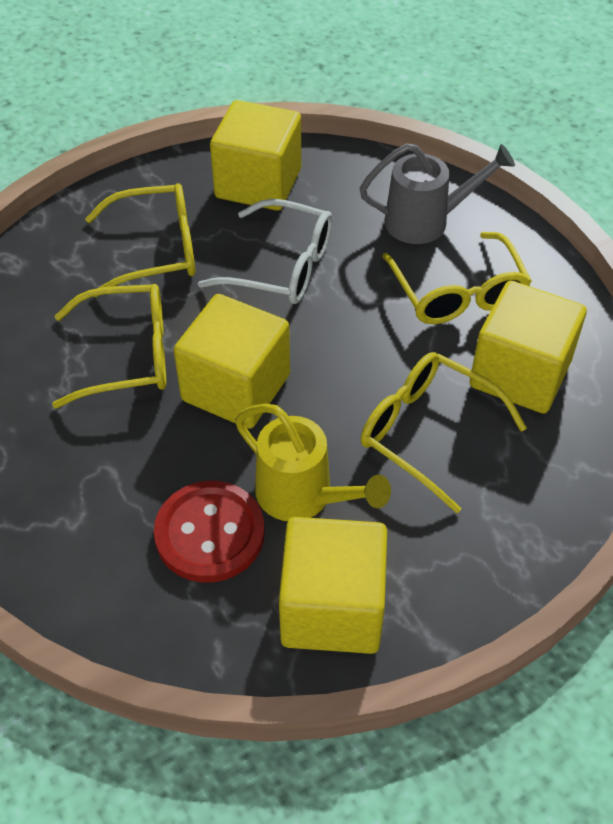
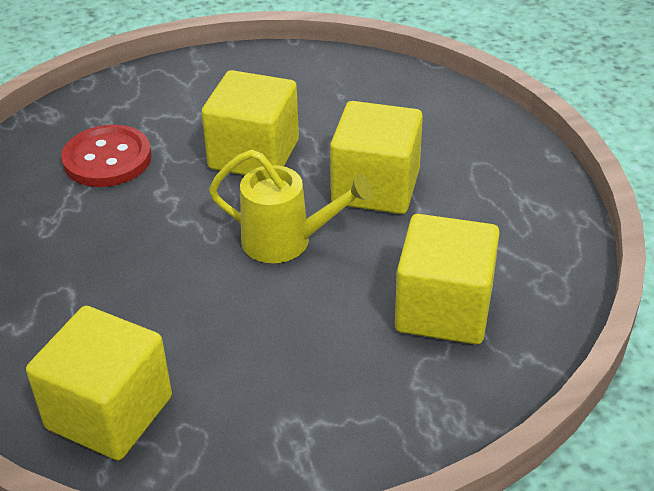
grey watering can: [359,143,515,244] = 1 -> none = 0
white glasses: [198,199,333,304] = 1 -> none = 0
yellow glasses: [52,284,166,408] [85,183,195,297] [361,352,527,513] [382,232,532,324] = 4 -> none = 0

